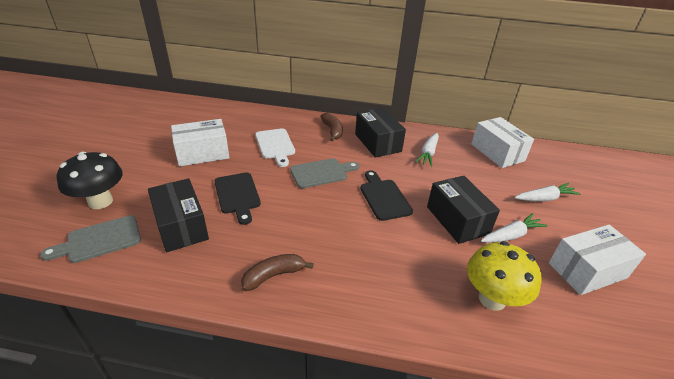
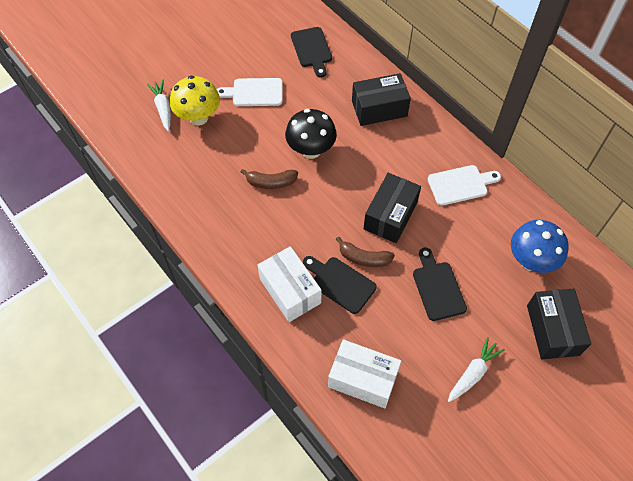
black cutting board: [214,173,261,225] [360,170,413,221] = 2 -> [291,27,332,78] [303,256,377,314] [413,248,467,321] = 3
blue mushroom: none = 0 -> [511,220,569,273] = 1
grey cutting board: [40,215,141,263] [290,158,359,188] = 2 -> none = 0
white box: [171,119,229,167] [471,117,534,168] [549,225,646,295] = 3 -> [257,246,322,322] [328,339,401,408] = 2
white carrot: [415,133,439,167] [481,213,548,243] [515,183,581,201] = 3 -> [147,80,171,131] [448,337,505,402] = 2
white cutting board: [255,128,295,167] = 1 -> [216,78,283,106] [428,165,501,206] = 2

